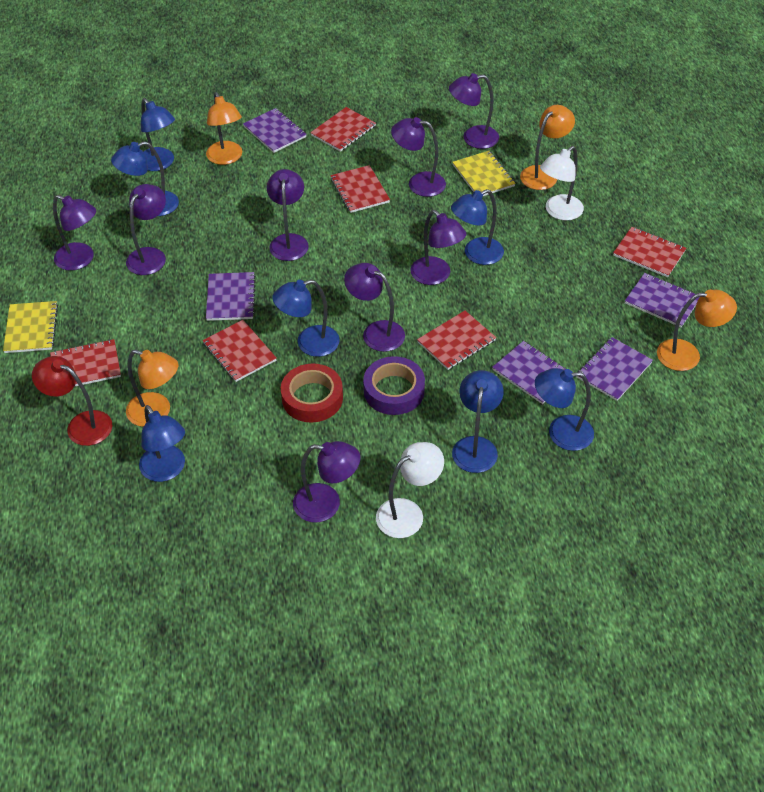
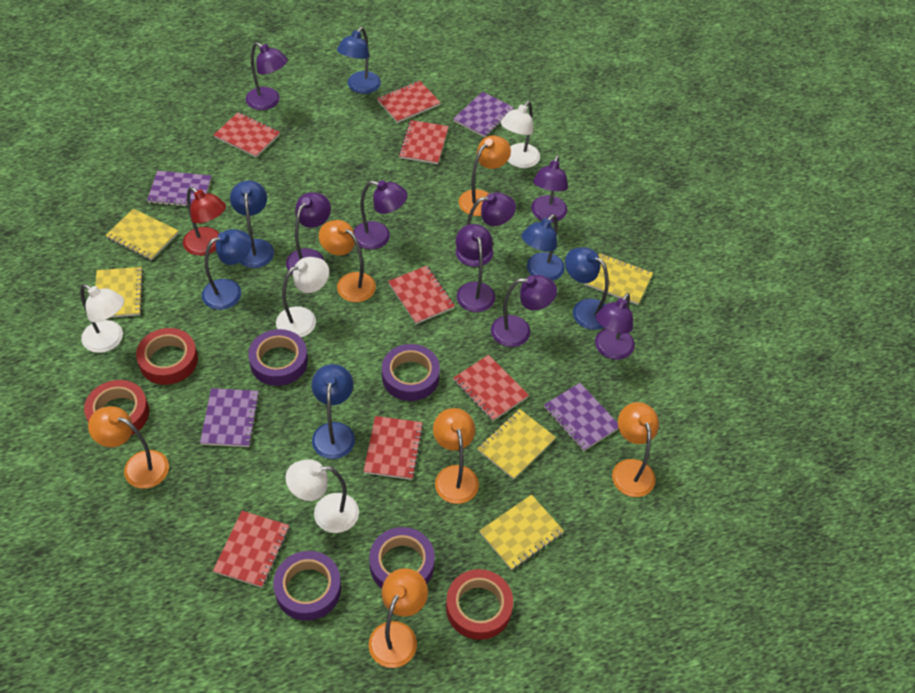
blue lamp: [111,141,179,216] [139,405,185,482] [141,98,175,171] [272,280,340,357] [451,189,504,265] [452,370,504,473] [535,368,594,451] = 7 -> [202,229,252,310] [230,180,274,268] [312,364,355,459] [337,27,381,94] [521,214,565,281] [565,247,609,330] = 6
orange lamp: [126,350,178,427] [206,92,242,165] [520,105,575,190] [657,290,737,371] = 4 -> [88,406,169,489] [319,220,376,302] [369,568,428,668] [433,408,479,504] [458,136,511,216] [612,402,659,497] = 6
purple notebook: [206,272,256,321] [243,108,307,153] [492,341,566,404] [576,337,653,401] [625,273,700,327] = 5 -> [147,171,212,207] [200,388,260,447] [453,91,514,138] [544,383,619,451] = 4
purple tape: [363,356,425,415] = 1 -> [248,329,308,386] [273,551,341,621] [369,527,435,589] [382,344,440,401] = 4
red notebook: [50,339,121,387] [202,320,276,382] [310,107,376,152] [330,165,390,213] [417,311,496,370] [613,227,686,277] = 6 -> [213,511,289,588] [214,112,280,158] [363,416,424,480] [377,81,441,123] [388,266,455,324] [399,120,449,164] [453,355,529,421] = 7
red tape: [281,364,343,422] = 1 -> [84,380,149,436] [136,328,198,385] [446,569,513,640] = 3
white lamp: [376,442,444,538] [540,146,584,221] = 2 -> [80,284,124,353] [276,257,329,337] [286,459,359,533] [500,101,540,168] = 4
yellow notebook: [3,301,58,353] [452,151,516,196] = 2 -> [95,267,143,318] [105,208,178,260] [477,409,556,480] [479,495,564,570] [584,253,653,305] = 5

